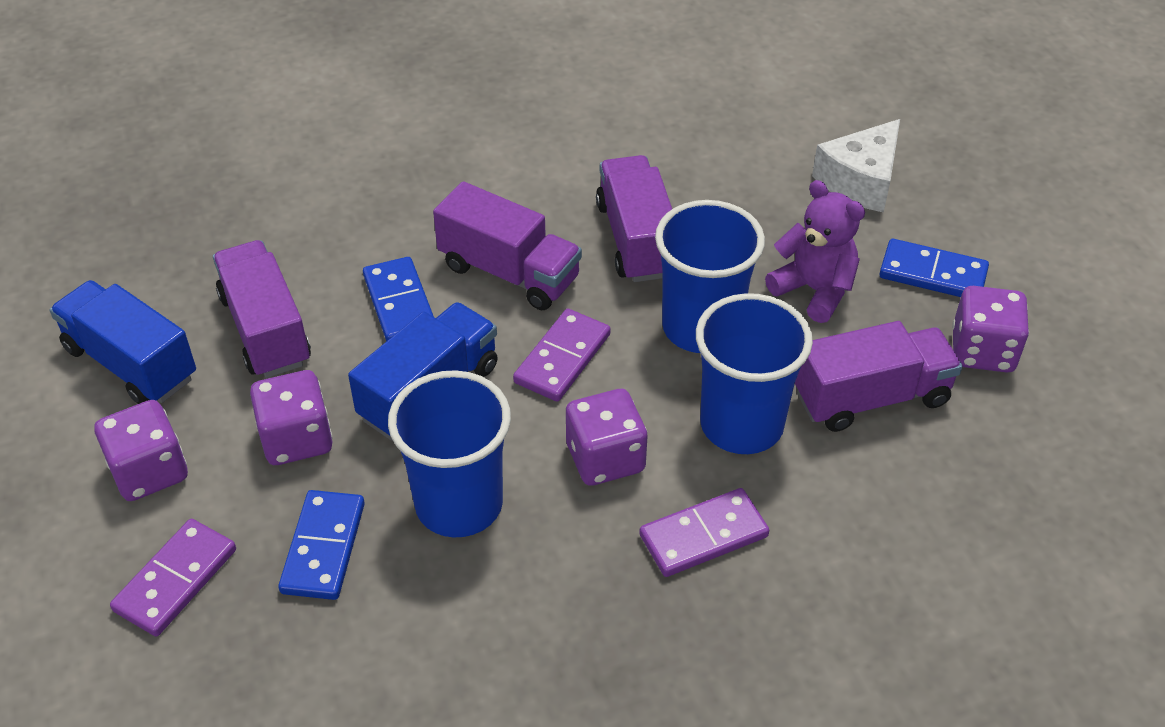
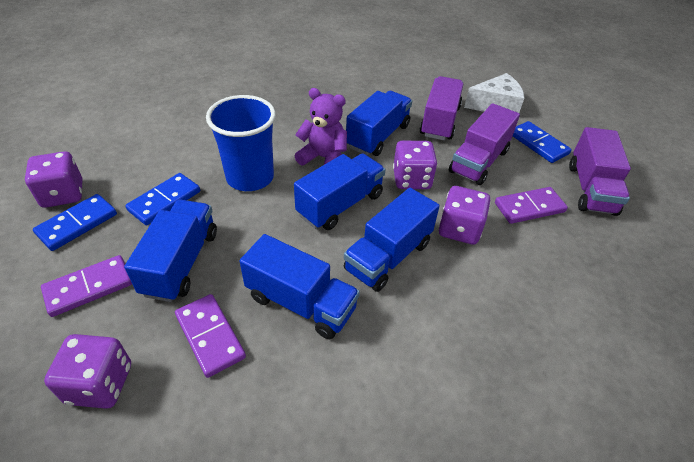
blue cup: [388,370,511,537] [655,200,765,353] [696,293,813,454] = 3 -> [206,95,276,191] = 1
blue truck: [50,280,196,404] [348,302,498,441] = 2 -> [124,200,217,302] [240,234,360,339] [294,153,385,230] [344,188,440,292] [346,91,412,156] = 5
purple truck: [213,240,311,378] [433,181,582,310] [596,155,672,282] [795,321,962,432] = 4 -> [420,76,463,141] [449,103,520,185] [569,127,631,216] = 3

